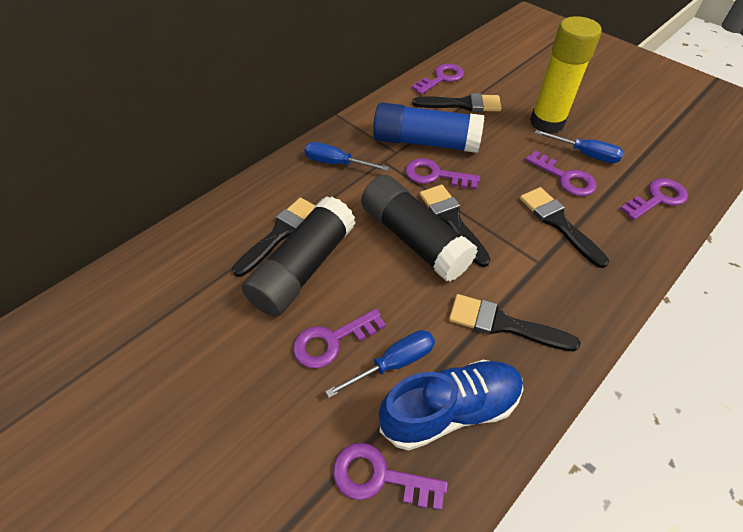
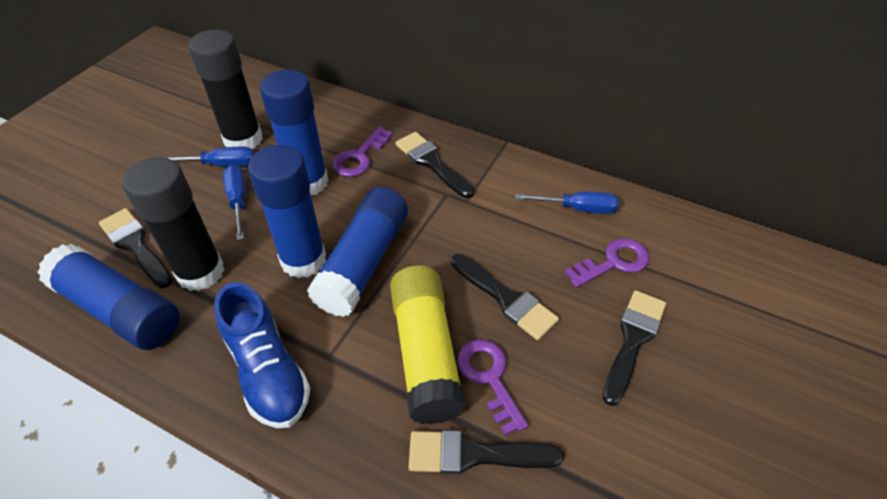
blue glue stick: [373,102,484,153] = 1 -> [37,244,180,350] [248,145,326,278] [260,70,328,195] [307,187,408,317] = 4
purple key: [293,309,386,368] [333,443,448,510] [405,158,480,189] [412,64,464,94] [525,151,597,196] [620,178,688,220] = 6 -> [332,127,393,177] [457,340,528,436] [565,238,650,288] = 3

